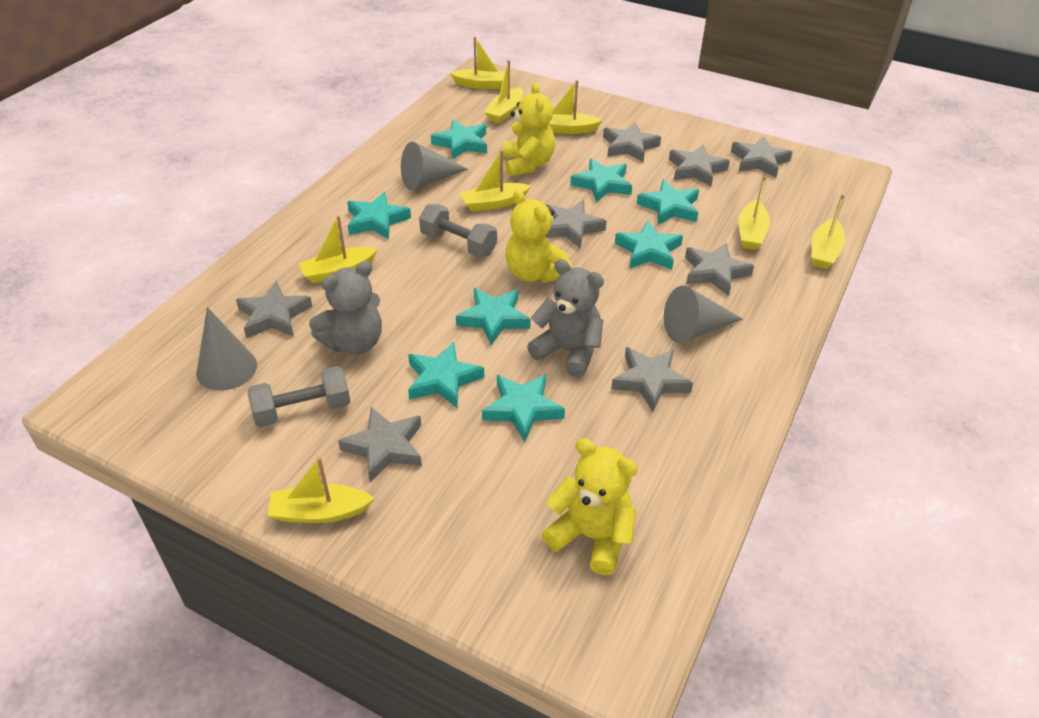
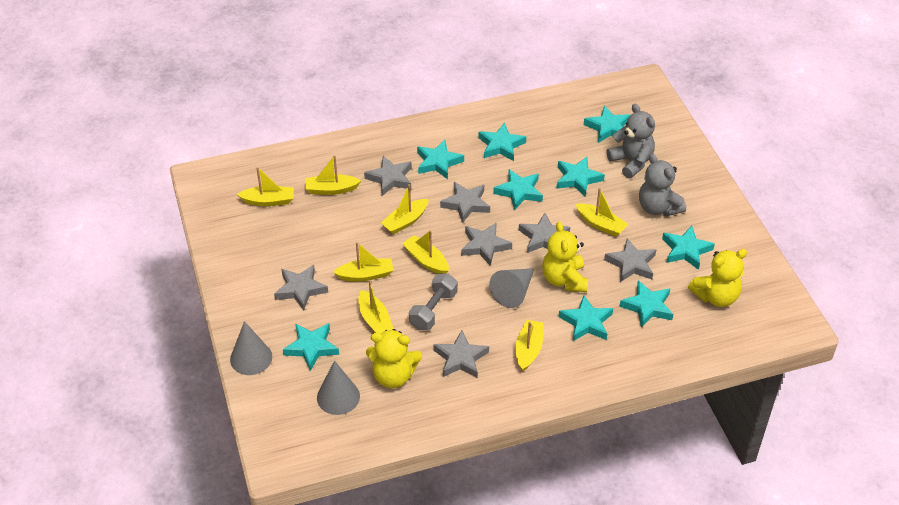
grey dumbbell: [248,366,350,427] [419,204,497,257] = 2 -> [409,273,458,330] = 1
grey star: [236,281,312,338] [338,407,422,482] [545,200,606,248] [603,122,661,162] [611,347,693,412] [669,145,730,187] [685,243,754,296] [731,136,793,178] = 8 -> [274,265,328,310] [364,156,412,196] [433,330,489,378] [440,182,490,223] [461,222,512,266] [519,213,570,253] [604,238,656,282] = 7
turquoise star: [347,192,411,239] [408,342,484,408] [431,120,487,160] [456,288,531,346] [482,374,565,442] [570,158,632,203] [615,221,683,270] [637,179,699,225] = 8 -> [283,323,339,371] [417,140,464,179] [479,123,526,161] [493,169,543,210] [556,157,605,197] [559,295,613,341] [584,105,630,143] [619,281,673,328] [662,226,715,270] = 9

